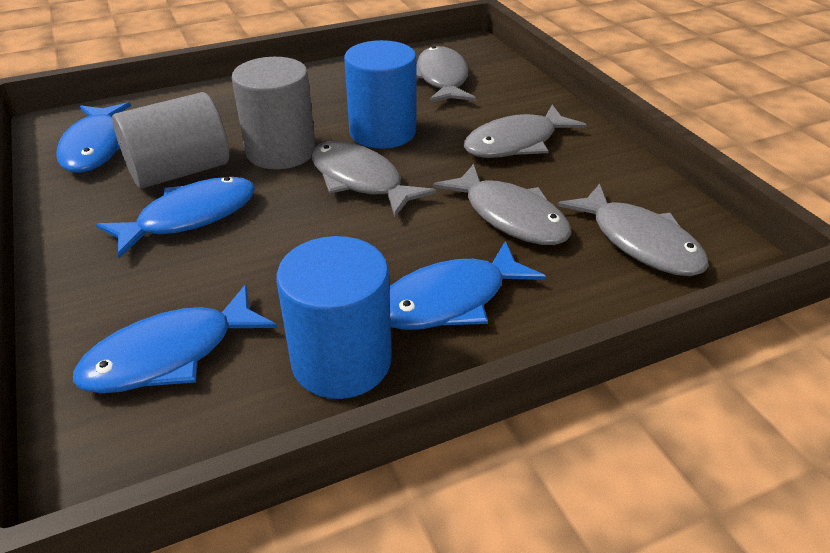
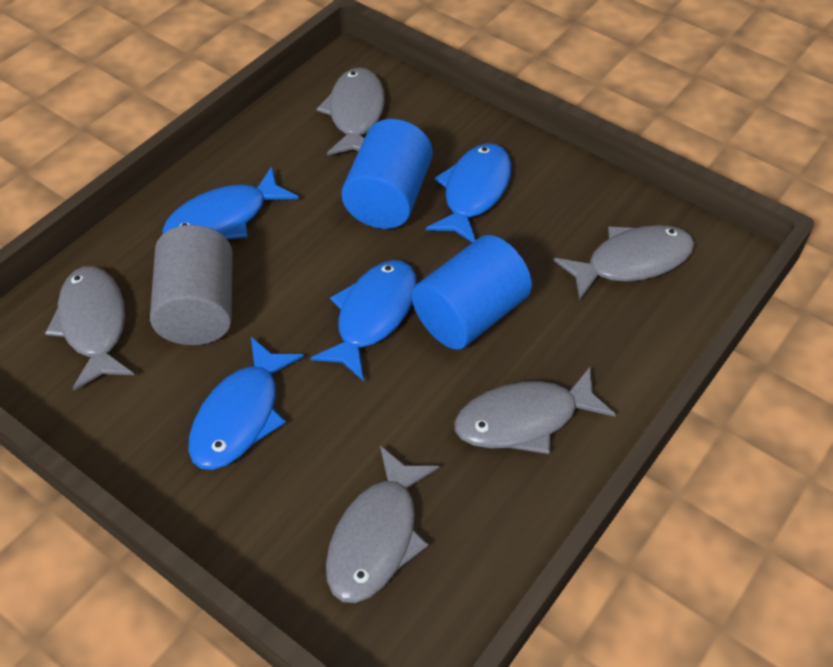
grey cylinder: [112,92,229,188] [232,57,316,169] = 2 -> [150,225,233,345] = 1

